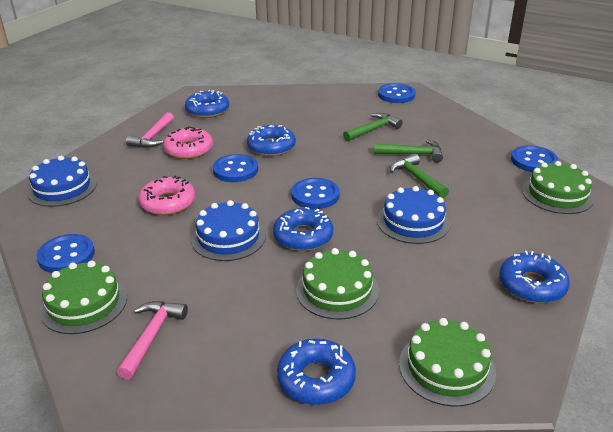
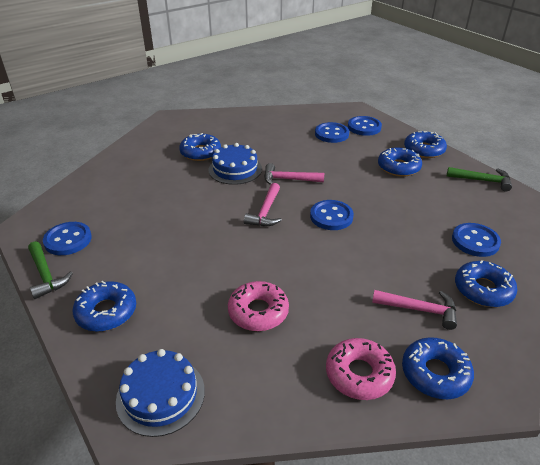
blue cake: [28,156,97,207] [191,200,266,261] [377,186,450,244] = 3 -> [116,349,205,437] [208,143,262,185] = 2
blue donut: [185,90,229,118] [247,125,296,156] [273,207,333,251] [277,339,356,405] [499,251,570,303] = 5 -> [73,281,136,332] [179,133,221,161] [378,147,422,177] [402,337,474,399] [404,131,447,158] [455,260,517,307] = 6
green cake: [40,261,127,334] [296,248,379,319] [399,318,496,406] [522,161,594,214] = 4 -> none = 0
green hammer: [343,113,403,142] [374,139,443,163] [390,154,449,198] = 3 -> [28,241,73,299] [447,167,512,192] = 2
pink hammer: [117,301,188,380] [126,112,174,148] = 2 -> [244,183,282,226] [264,163,324,185] [372,290,457,330] = 3

